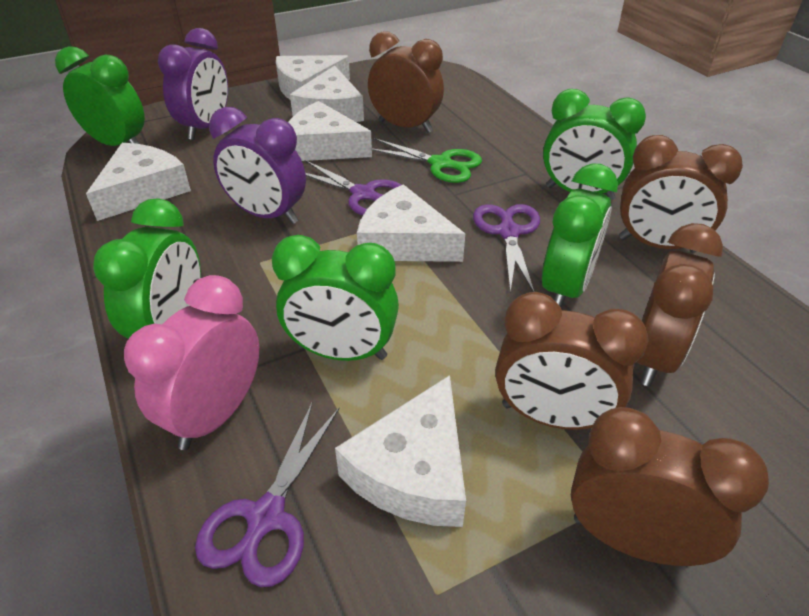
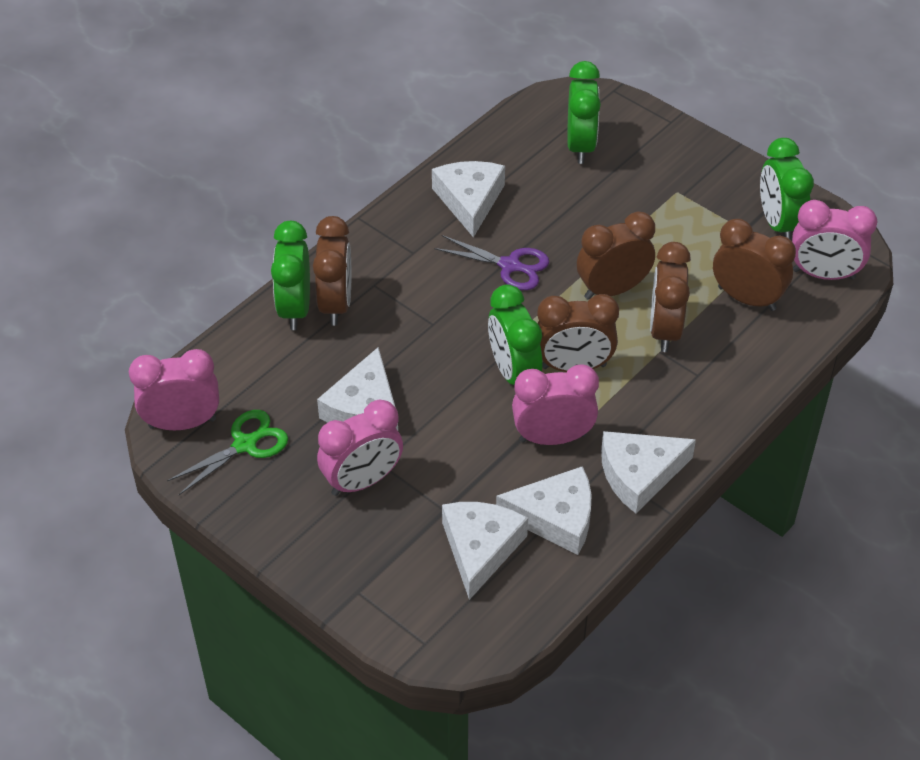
green clock: [55,46,145,146] [93,198,201,339] [272,235,399,361] [542,164,618,308] [543,89,646,200] = 5 -> [271,221,310,330] [488,284,542,385] [567,61,601,164] [760,138,814,240] = 4
pink clock: [124,275,259,450] = 1 -> [129,349,219,430] [317,399,403,496] [512,364,599,445] [792,200,877,280] = 4
purple clock: [158,28,228,140] [209,107,306,224] = 2 -> none = 0
purple scissors: [195,401,340,587] [305,160,402,216] [473,204,540,292] = 3 -> [434,235,549,290] = 1
white cheese: [86,143,191,221] [276,55,350,99] [288,101,372,161] [290,65,364,122] [335,375,466,527] [357,184,465,262] = 6 -> [317,347,398,430] [432,161,505,238] [442,502,528,600] [496,466,592,555] [601,431,696,513] = 5

